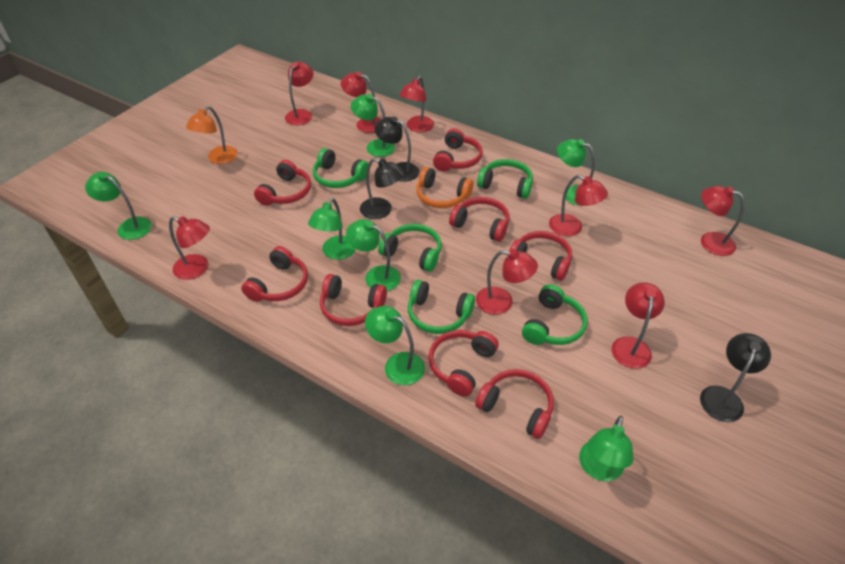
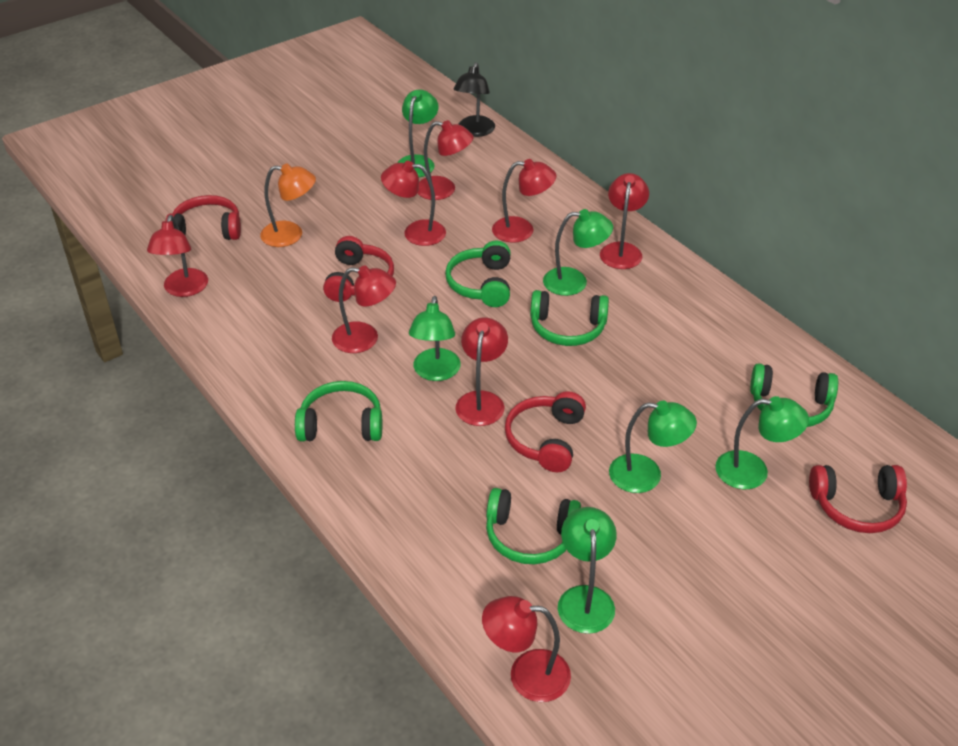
black lamp: [360,158,404,219] [374,116,419,182] [700,333,771,422] = 3 -> [454,62,495,137] = 1
green lamp: [85,172,152,240] [308,198,356,260] [346,219,401,291] [351,94,395,157] [365,306,425,385] [557,139,595,206] [579,416,634,481] = 7 -> [397,89,439,177] [409,296,461,381] [543,209,613,296] [558,507,617,634] [609,401,697,493] [715,396,809,489] = 6
orange headphones: [416,167,473,208] = 1 -> none = 0
red headphones: [241,246,308,302] [254,160,311,206] [320,274,387,326] [429,330,499,397] [433,128,483,172] [449,197,509,242] [475,369,554,439] [509,231,572,281] = 8 -> [166,195,241,240] [323,236,394,302] [505,391,586,472] [809,465,907,533] = 4

